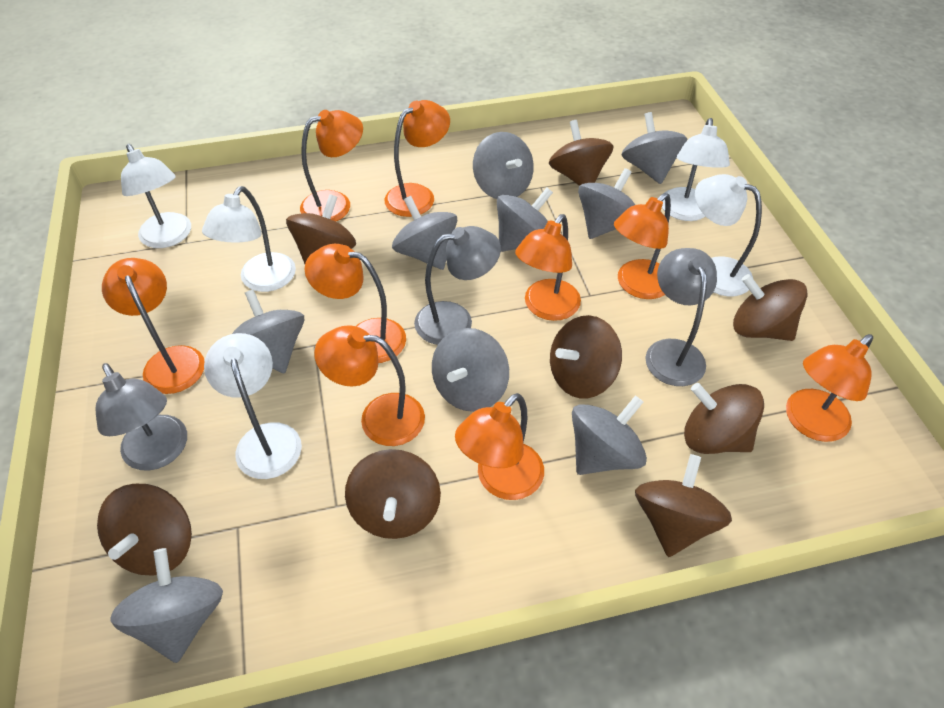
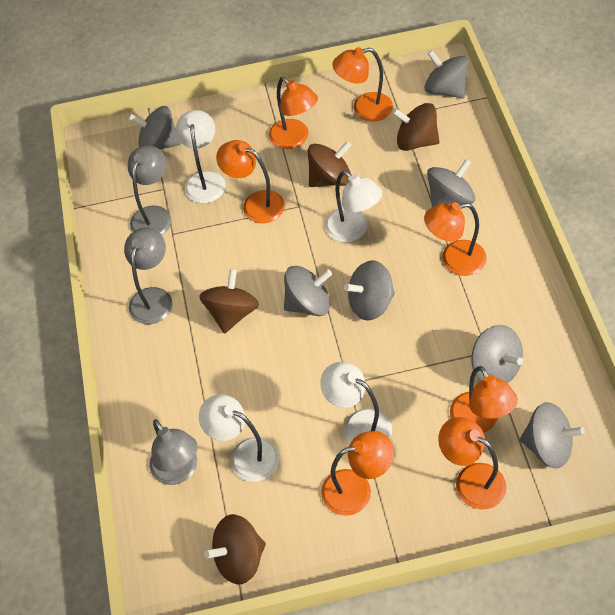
brown spinning top: [97,484,192,575] [286,194,356,264] [345,449,441,539] [549,120,613,186] [550,315,622,398] [635,454,732,557] [684,383,764,454] [733,274,808,341] = 8 -> [199,268,259,334] [204,514,266,585] [308,141,352,187] [393,103,440,151] = 4
grey spinning top: [110,548,223,663] [232,289,304,374] [392,196,457,270] [432,328,509,412] [473,132,534,199] [497,187,553,252] [572,396,647,475] [578,168,635,239] [622,112,687,184] = 9 -> [128,106,181,150] [284,266,332,316] [344,260,395,321] [424,50,469,99] [427,159,476,207] [471,325,523,383] [520,402,585,469] = 7
orange lamp: [102,258,205,394] [300,110,363,222] [304,244,406,363] [314,325,425,446] [385,100,450,217] [455,393,544,500] [515,214,581,321] [614,193,671,299] [786,334,873,442] = 9 -> [216,140,285,223] [269,77,318,149] [321,431,394,516] [332,47,393,122] [424,202,487,276] [438,417,506,510] [450,366,518,433] = 7
white lamp: [121,144,191,248] [202,186,296,292] [204,333,302,479] [662,118,730,221] [695,174,762,296] = 5 -> [176,110,226,203] [199,394,279,482] [320,362,392,444] [325,171,382,242] = 4

